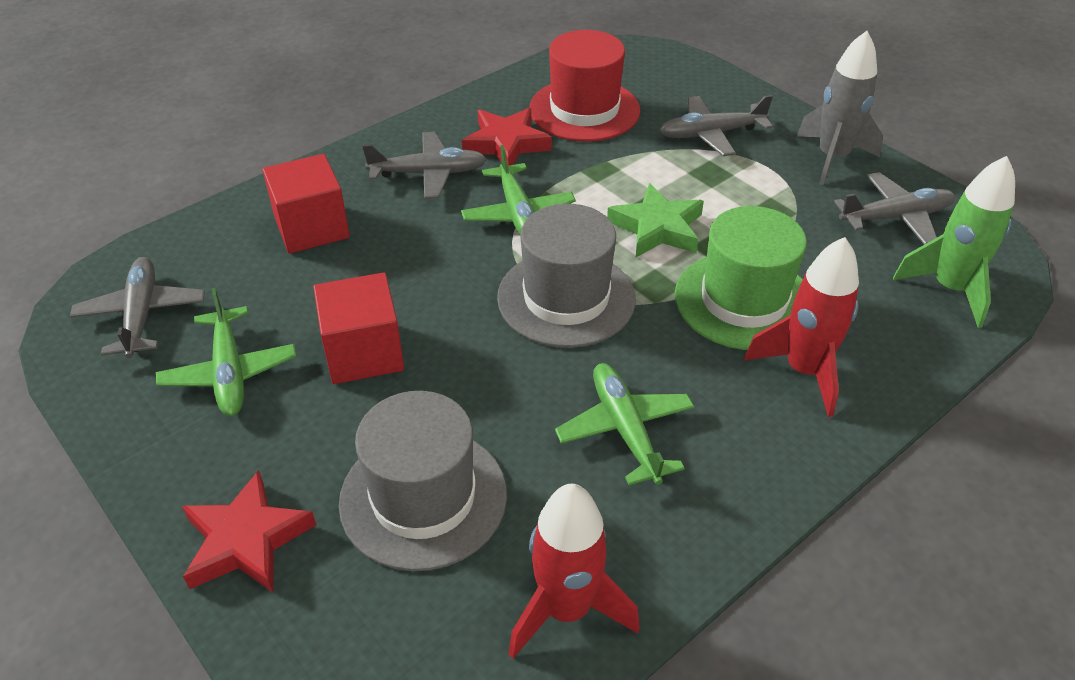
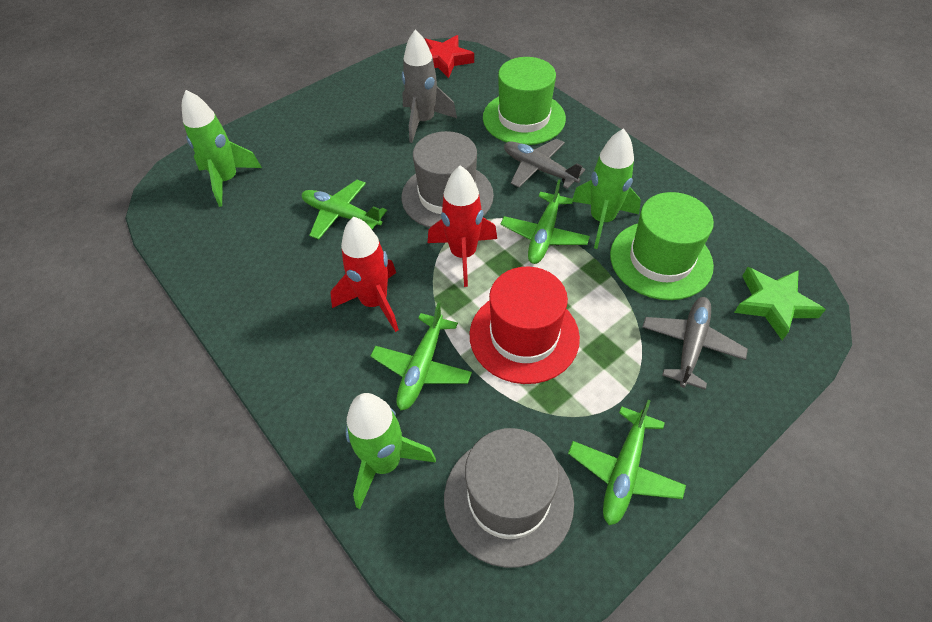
green hat: [675,206,807,350] = 1 -> [483,57,566,145] [610,192,714,300] = 2
green plane: [156,288,296,416] [461,145,576,235] [555,363,695,485] = 3 -> [302,180,387,240] [370,302,472,410] [501,180,590,264] [568,400,686,525] = 4
green rocket: [893,156,1015,328] = 1 -> [182,90,262,207] [346,393,436,509] [573,128,641,249] = 3
grey plane: [70,257,204,358] [362,132,487,199] [659,95,773,156] [834,172,955,245] = 4 -> [504,138,585,189] [642,297,748,390] = 2
red cube: [263,154,350,254] [313,272,404,384] = 2 -> none = 0
red star: [182,470,316,592] [462,108,552,166] = 2 -> [425,35,474,78] = 1

